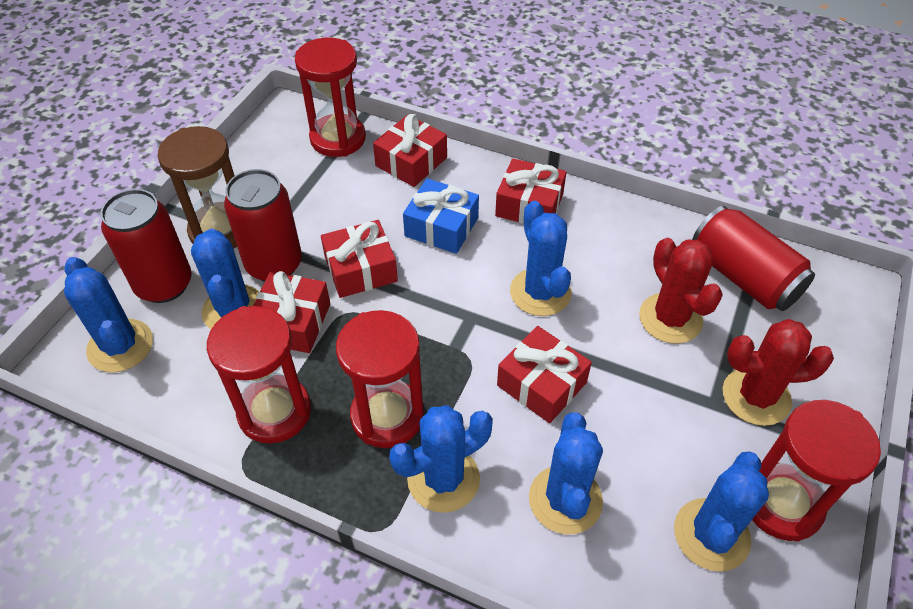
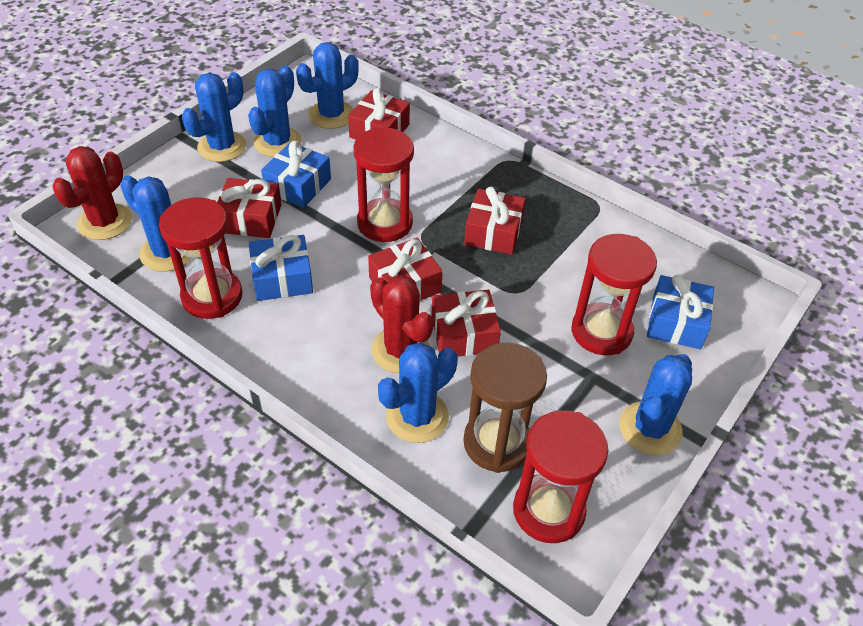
blue gift: [403,178,479,254] = 1 -> [249,235,313,301] [261,141,331,208] [647,275,714,349] = 3
red can: [100,189,192,303] [224,169,302,282] [692,206,815,311] = 3 -> none = 0

